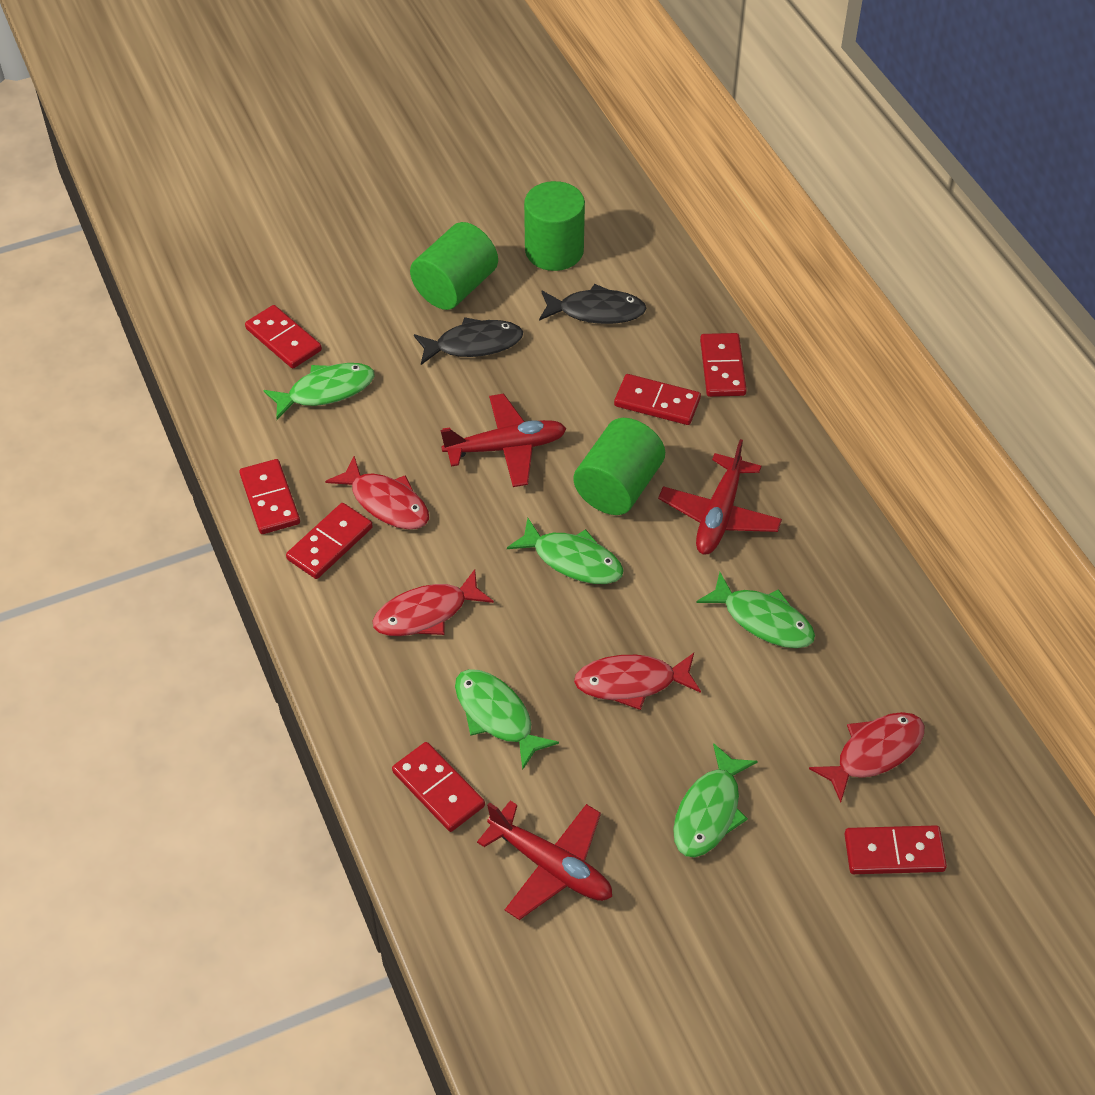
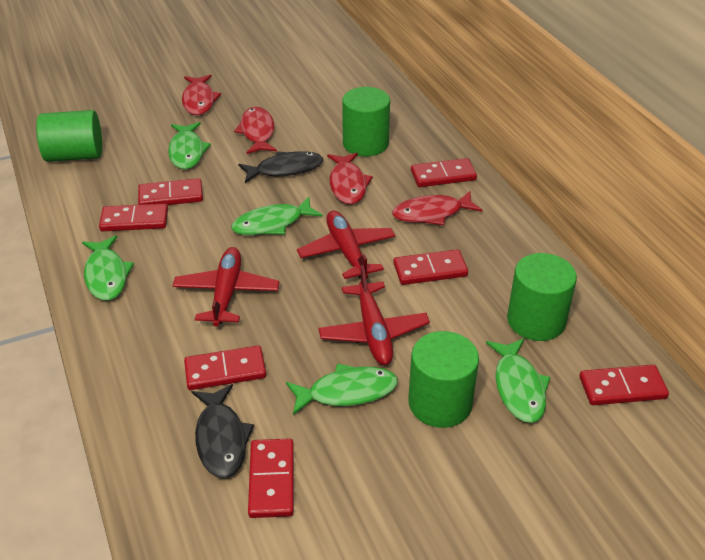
green cylinder: [410,222,498,310] [524,181,585,271] [574,418,665,515] = 3 -> [36,110,102,162] [342,87,390,156] [408,331,479,428] [507,253,577,341] = 4

